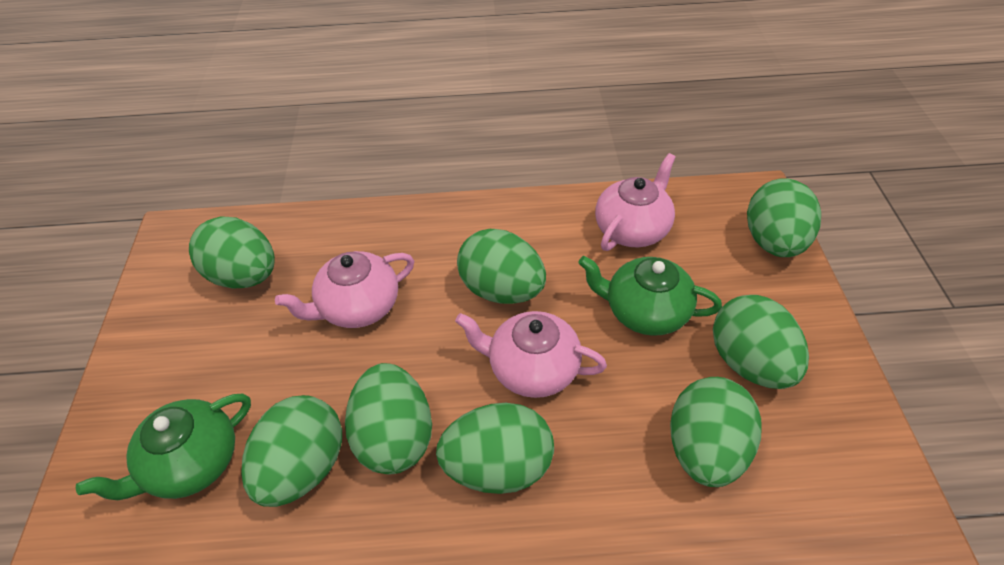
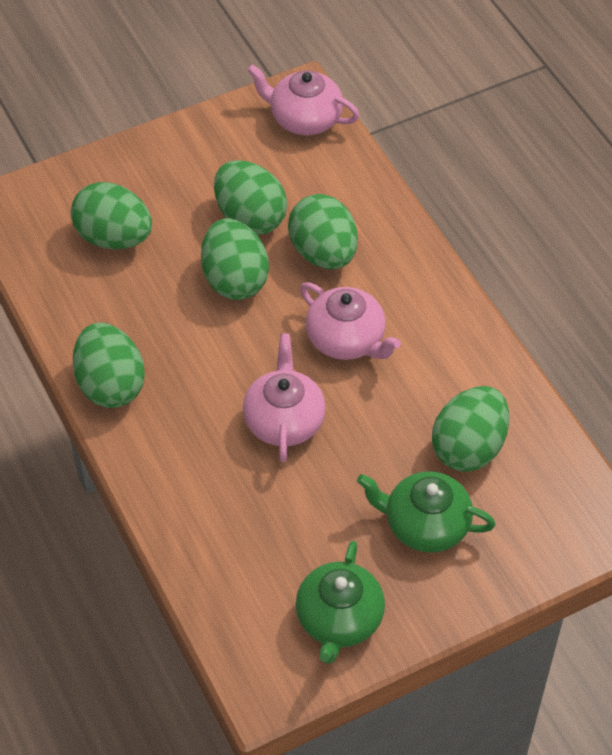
green egg: [189,217,275,289] [241,395,342,507] [345,363,432,474] [436,403,554,494] [457,229,546,304] [670,377,762,487] [713,295,809,389] [747,178,821,257] = 8 -> [71,182,152,249] [73,322,145,408] [201,218,269,300] [214,160,287,235] [288,194,358,269] [432,386,509,472] = 6

